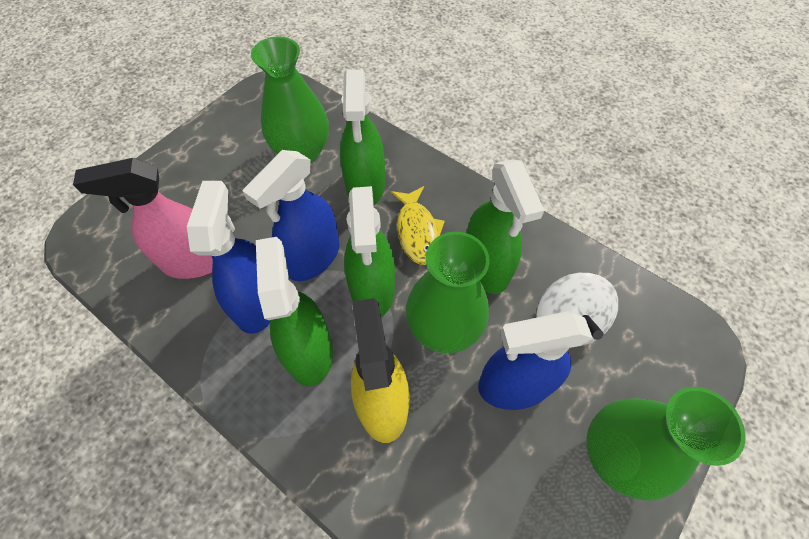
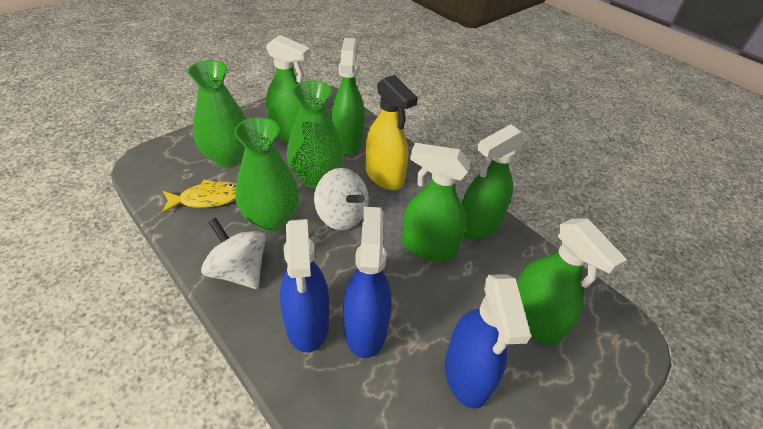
green spray bottle: [256,237,333,386] [340,70,385,205] [344,186,395,317] [467,160,545,294] = 4 -> [266,35,310,143] [332,38,364,155] [402,143,470,261] [461,125,526,239] [517,219,627,345] = 5
pink spray bottle: [73,158,213,279] = 1 -> none = 0
white spinning top: [537,273,618,347] = 1 -> [201,218,266,289] [314,168,369,230] = 2

